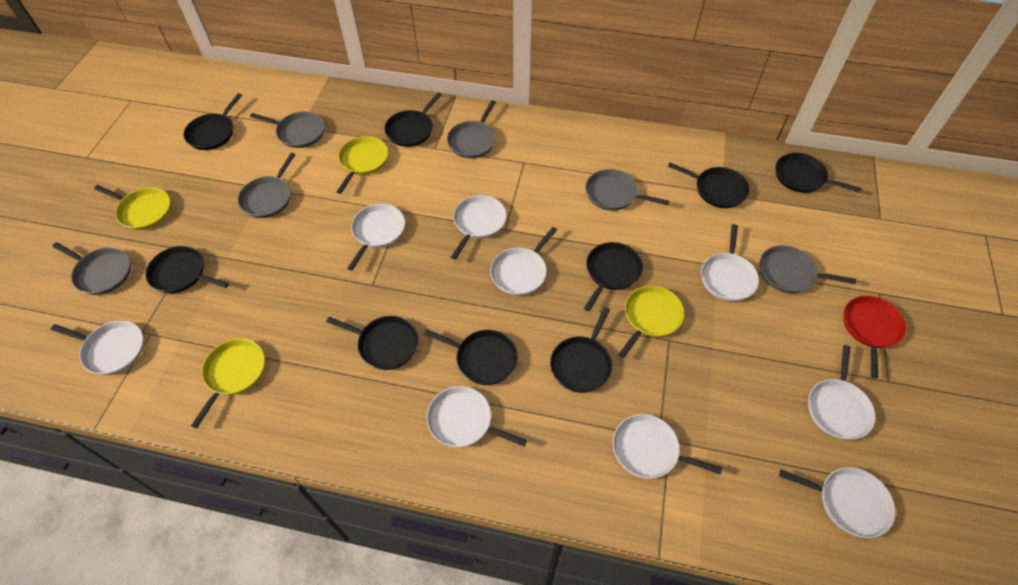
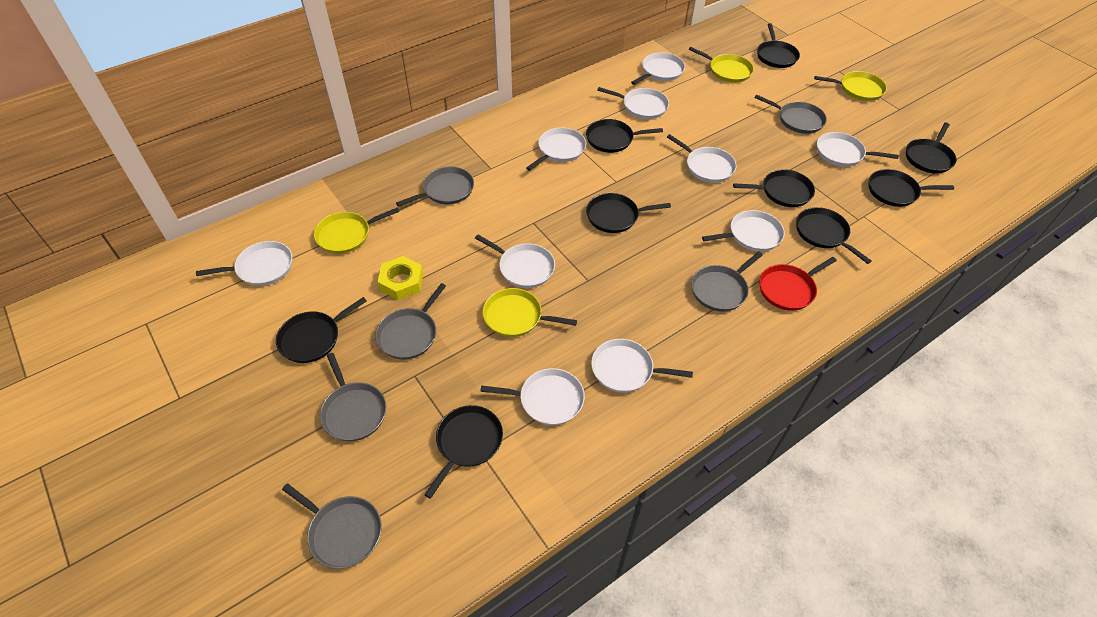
white pan: [51,320,144,375] [347,204,405,271] [426,386,527,447] [451,195,507,260] [490,227,557,296] [613,414,722,478] [701,224,759,301] [779,467,895,538] [808,345,876,440] = 9 -> [196,241,292,286] [475,235,555,288] [480,368,585,425] [526,127,586,171] [591,339,693,393] [597,87,669,119] [631,52,685,85] [667,134,736,183] [702,210,785,252] [817,132,899,167] = 10
yellow nut: none = 0 -> [377,256,423,300] = 1

